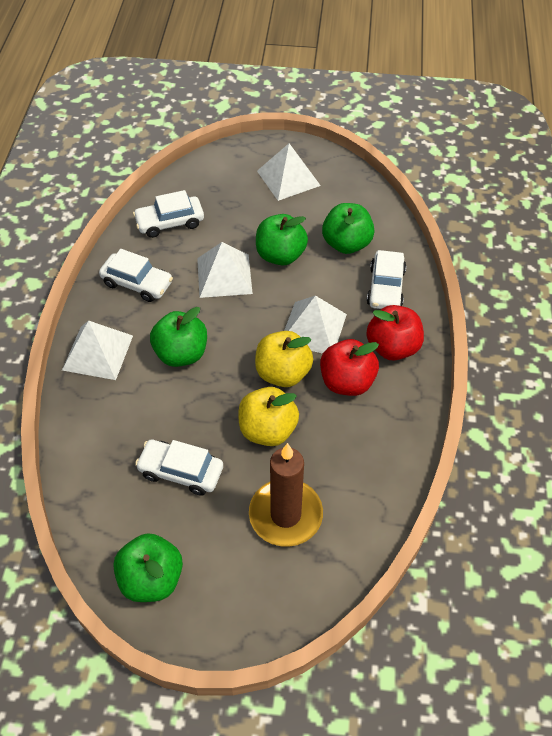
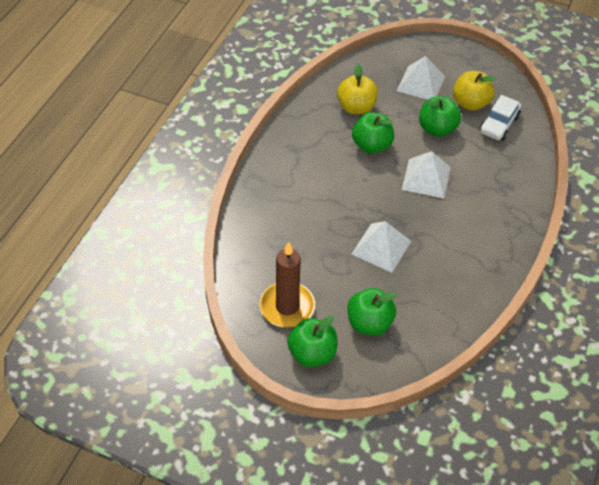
red apple: [320,339,379,396] [366,305,424,360] = 2 -> none = 0
white car: [99,249,173,302] [133,190,204,238] [135,440,223,496] [367,250,406,309] = 4 -> [480,95,521,140] = 1
white pyramid: [62,320,133,380] [197,242,253,298] [257,143,321,201] [284,296,347,354] = 4 -> [351,221,411,273] [397,56,445,100] [402,151,451,198] = 3

